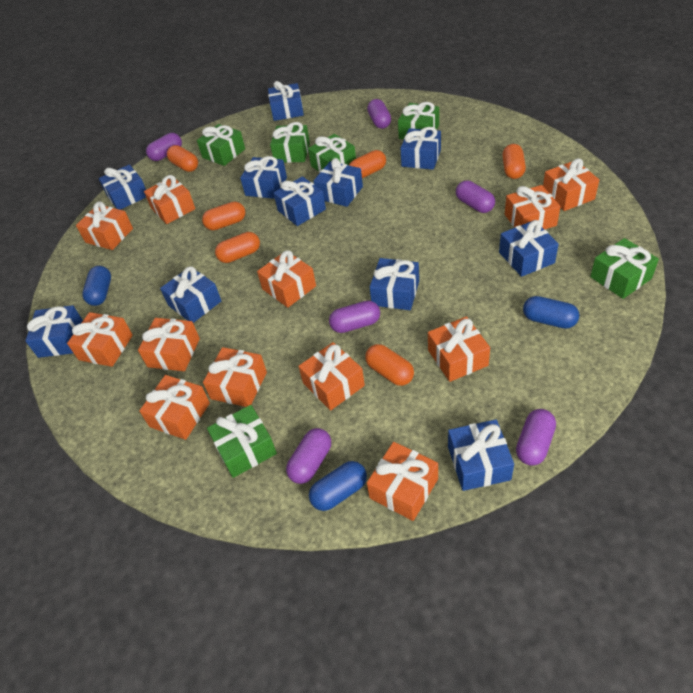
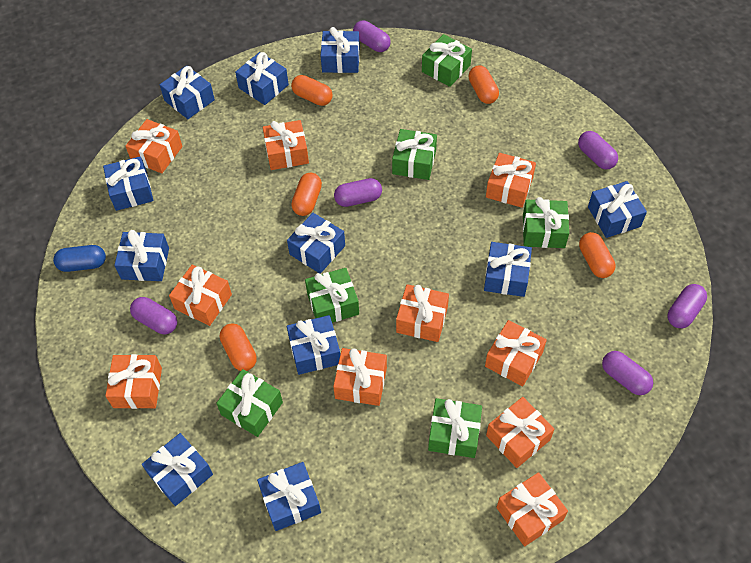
blue capsule: [82,266,111,306] [309,461,367,511] [523,296,579,329] = 3 -> [53,245,106,272] = 1
orange capsule: [167,145,198,172] [202,201,245,230] [215,232,260,263] [349,150,386,178] [365,344,414,386] [502,144,526,179] = 6 -> [220,323,257,371] [291,75,333,106] [291,173,322,216] [468,65,499,104] [579,232,616,278] = 5
orange gift: [67,312,133,367] [76,202,133,250] [138,318,200,371] [139,375,210,440] [144,175,195,224] [203,347,267,407] [257,250,316,308] [298,342,365,411] [367,442,438,521] [428,316,490,382] [505,185,560,230] [543,158,599,211] = 12 -> [105,354,162,409] [125,119,183,173] [169,264,232,326] [263,120,309,170] [333,348,387,406] [396,284,449,342] [485,320,547,386] [486,153,536,208] [486,397,555,468] [496,472,568,546] = 10

